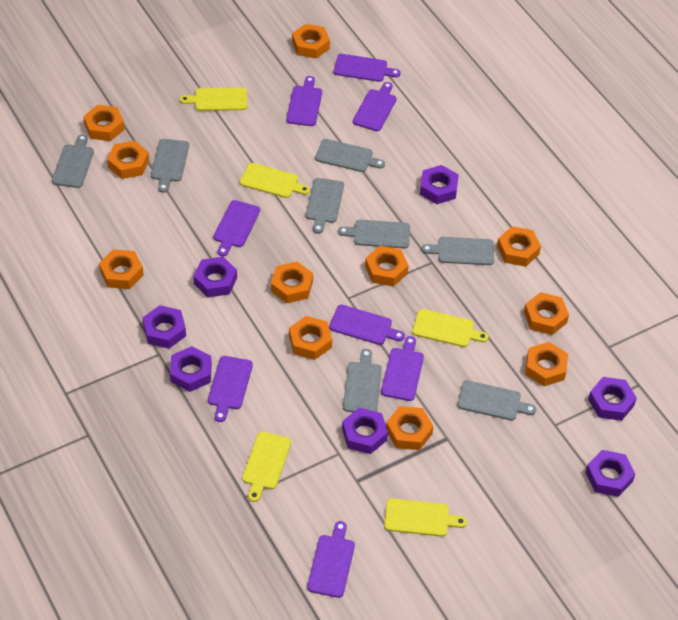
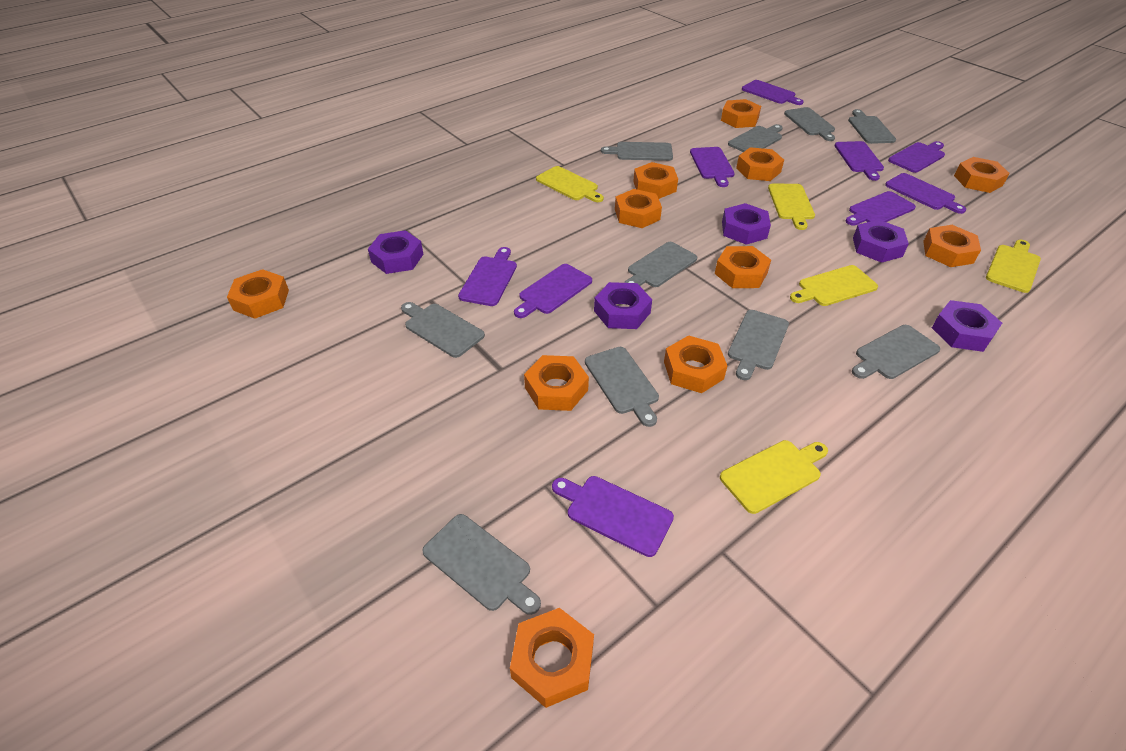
grey cutting board: [52,134,94,188] [151,139,189,193] [306,178,344,234] [315,139,385,172] [338,220,410,249] [343,349,382,412] [422,237,494,265] [457,380,536,420] = 8 -> [401,302,485,358] [422,514,541,615] [585,347,659,427] [601,142,673,161] [624,242,697,287] [728,124,783,152] [728,310,789,380] [784,107,835,141] [848,109,896,144] [852,325,940,379] = 10
purple cutting board: [208,356,253,422] [213,200,260,257] [286,76,322,126] [307,521,355,598] [329,305,405,345] [334,54,401,82] [353,82,397,131] [381,336,424,401] = 8 -> [458,247,517,306] [514,264,592,318] [552,476,674,557] [690,147,735,187] [742,80,804,105] [835,141,884,181] [845,191,916,226] [885,173,966,214] [888,141,945,173] = 9
purple nut: [143,305,186,349] [170,346,212,392] [193,257,237,297] [342,408,388,454] [420,165,459,204] [585,450,635,497] [588,377,637,421] = 7 -> [368,230,423,274] [594,282,652,329] [722,203,771,245] [853,220,909,263] [932,300,1002,352] = 5

